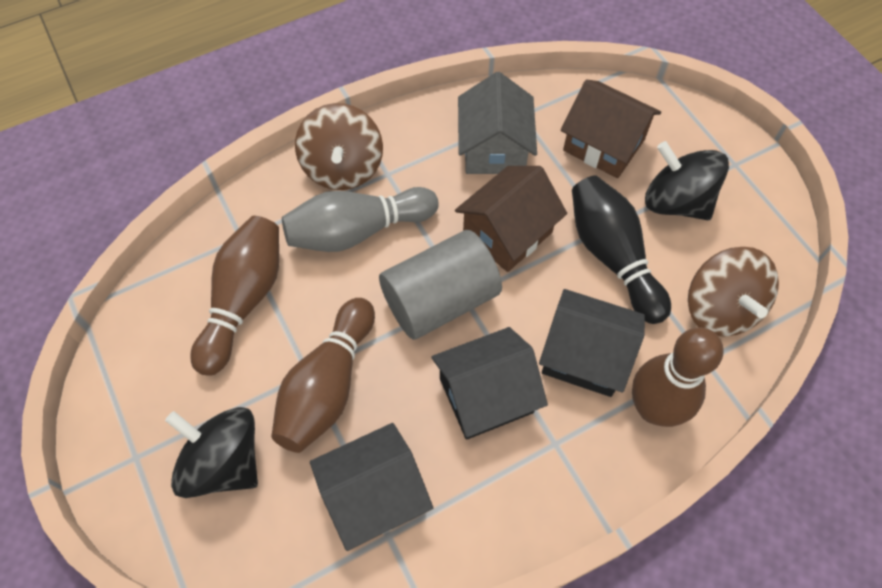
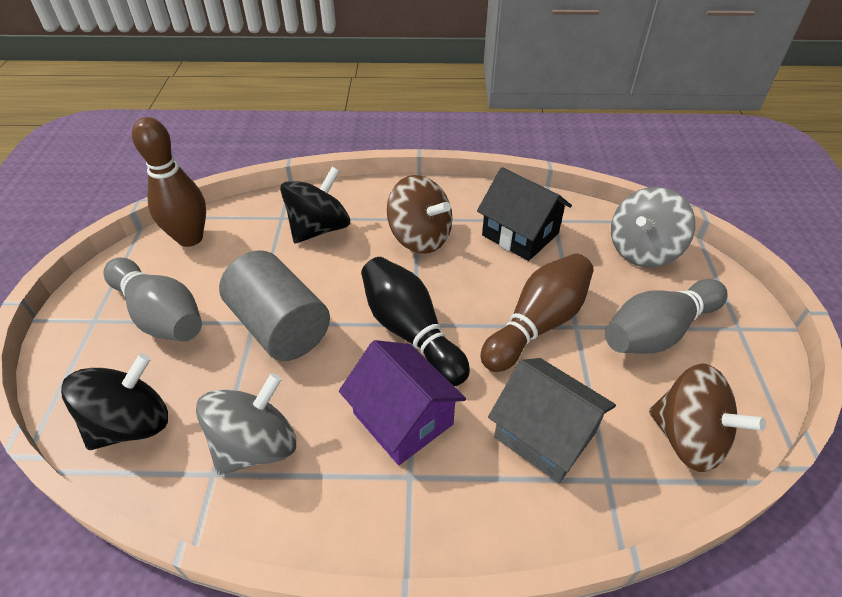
black house: [310,423,433,551] [432,327,548,440] [539,289,645,397] = 3 -> [477,167,572,261] = 1
brown bowling pin: [190,216,279,376] [271,298,375,453] [632,328,724,427] = 3 -> [132,117,206,247] [481,253,594,372] = 2
brown house: [455,166,567,272] [561,79,661,178] = 2 -> none = 0
grey bowling pin: [282,187,438,252] = 1 -> [103,258,202,341] [605,279,728,354] = 2
grey spinning top: none = 0 -> [196,373,296,475] [611,187,695,267] = 2
purple house: none = 0 -> [339,340,466,465] = 1

